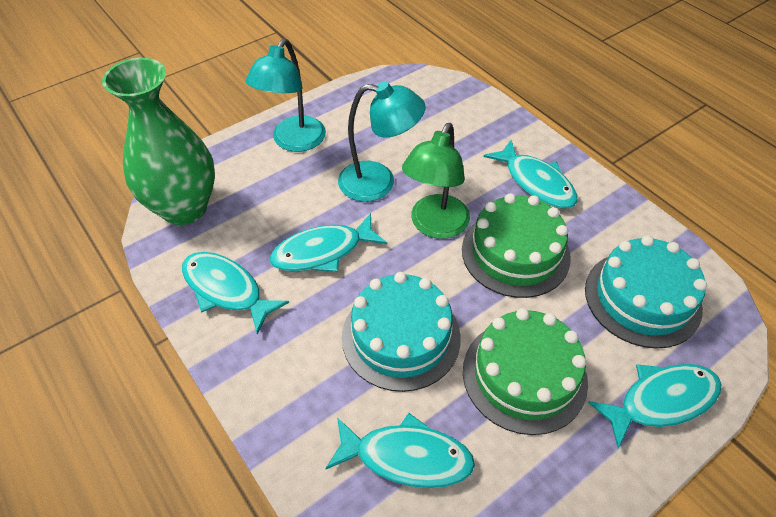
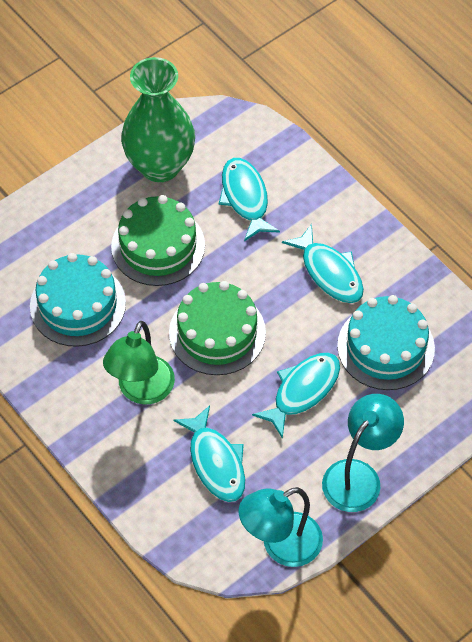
turquoise fish: [182,252,289,335] [270,213,387,272] [325,413,475,488] [484,139,578,209] [588,364,721,448] = 5 -> [173,405,245,502] [219,158,280,241] [252,353,340,439] [282,224,364,303] = 4

